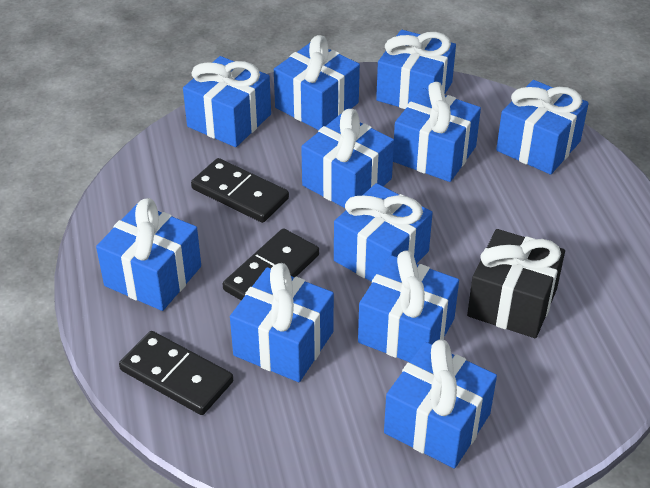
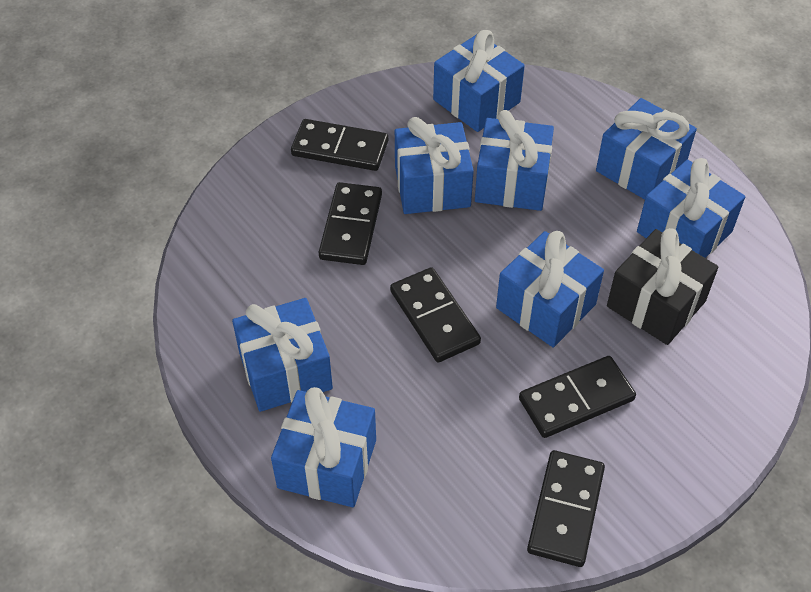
black domino: [119,331,233,415] [191,158,289,223] [223,229,319,300] = 3 -> [291,119,388,171] [319,182,382,265] [390,267,481,362] [519,356,636,438] [527,450,605,567] = 5
blue gift: [96,198,201,311] [183,56,271,147] [230,263,334,382] [274,35,360,130] [301,109,394,208] [334,183,433,282] [358,250,459,362] [376,30,456,109] [384,339,497,468] [393,82,481,182] [496,80,589,175] = 11 -> [232,298,333,412] [271,387,376,507] [395,117,474,214] [433,30,525,132] [475,110,554,211] [496,231,604,347] [596,98,697,200] [637,158,745,258] = 8

